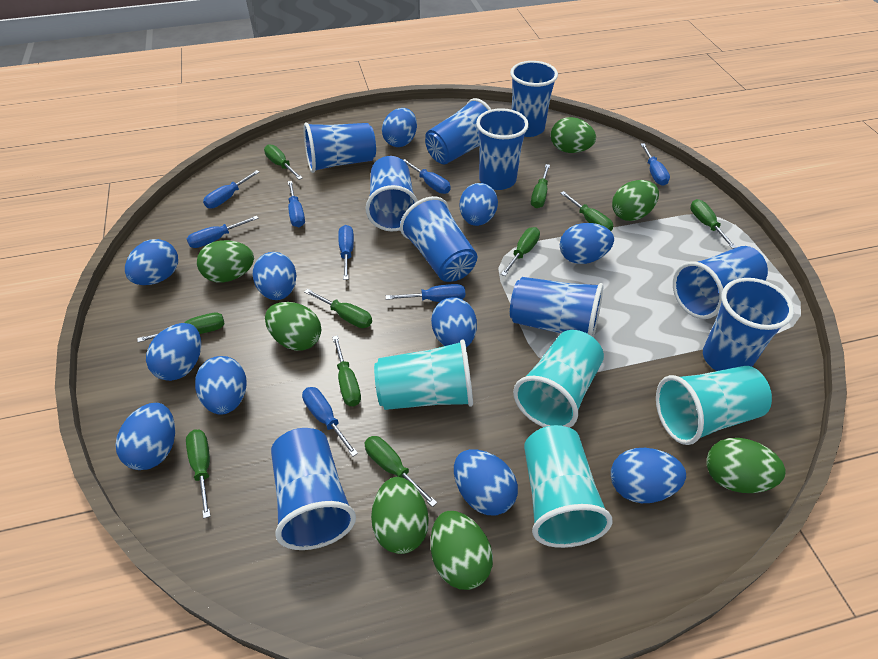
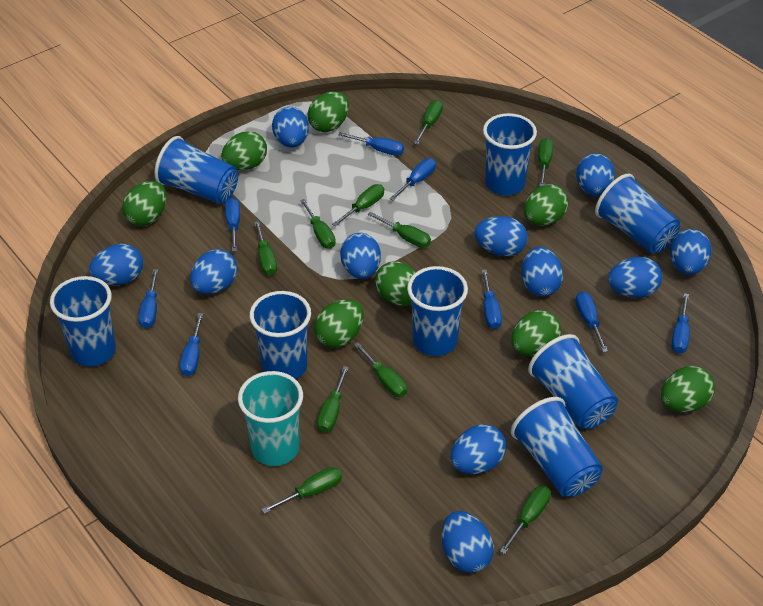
blue cup: [271,428,356,550] [304,122,376,173] [366,156,418,231] [400,196,477,282] [425,98,491,165] [476,108,529,190] [510,61,558,137] [510,277,603,338] [673,246,768,319] [703,278,794,371] = 10 -> [50,276,116,367] [154,136,238,204] [249,291,311,379] [407,266,468,356] [483,113,537,196] [511,397,603,497] [528,334,618,429] [595,173,680,254] = 8
green egg: [197,240,254,283] [265,302,321,351] [371,477,429,554] [430,511,493,590] [551,117,596,153] [612,180,659,221] [707,438,785,493] = 7 -> [122,181,167,226] [221,131,267,171] [308,91,349,132] [314,299,364,348] [375,261,416,306] [511,310,561,356] [524,184,569,226] [661,366,715,412] = 8
turquoise cup: [374,339,473,410] [513,330,604,428] [524,425,613,548] [656,366,772,445] = 4 -> [238,371,303,466] = 1

